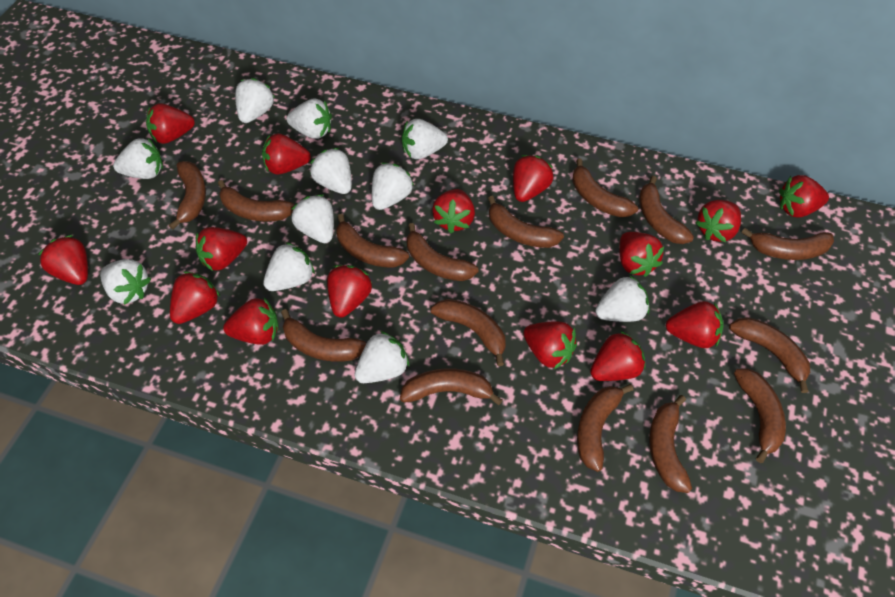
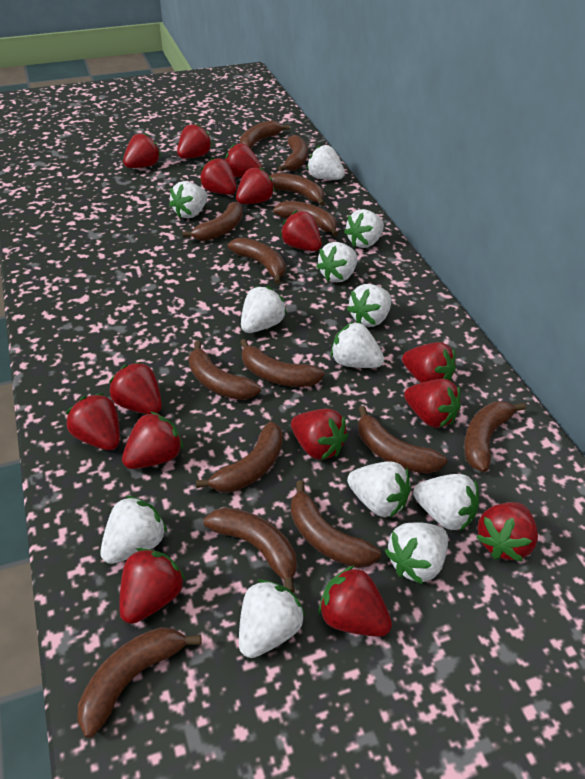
brown banana: [169,161,206,229] [218,180,294,222] [281,309,366,362] [336,214,409,268] [400,368,503,405] [407,223,479,281] [431,299,506,366] [488,196,564,248] [572,158,638,217] [577,384,633,472] [639,176,694,244] [649,395,692,493] [729,317,810,393] [734,368,786,463] [741,228,834,260] = 15 -> [78,627,202,738] [182,202,243,241] [189,341,261,400] [196,422,283,492] [203,507,297,593] [228,237,285,284] [240,120,290,149] [240,339,325,387] [270,173,325,206] [273,201,338,237] [278,135,308,172] [291,480,381,568] [358,406,447,474] [464,401,526,472] = 14
white strawberry: [100,259,151,305] [113,138,163,179] [235,78,275,123] [263,242,315,291] [286,99,332,139] [291,195,334,243] [310,148,352,194] [354,331,409,383] [372,163,414,210] [402,119,448,159] [595,275,649,322] = 11 -> [100,495,167,564] [169,181,208,218] [239,579,305,658] [241,286,287,333] [307,145,345,180] [316,242,357,282] [331,322,384,368] [344,209,384,248] [347,284,391,327] [347,462,411,518] [385,522,448,585] [413,474,479,531] = 12

